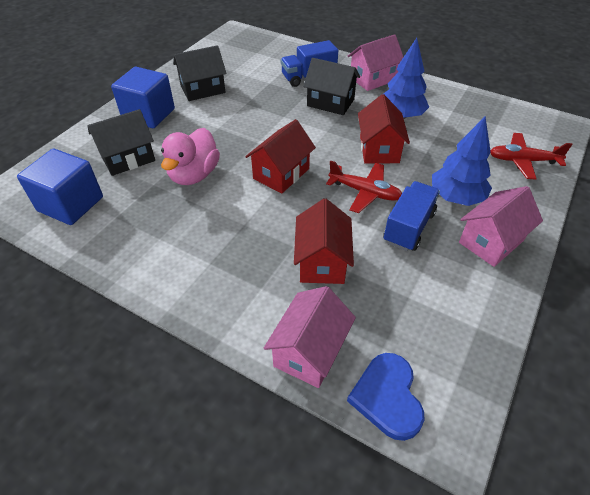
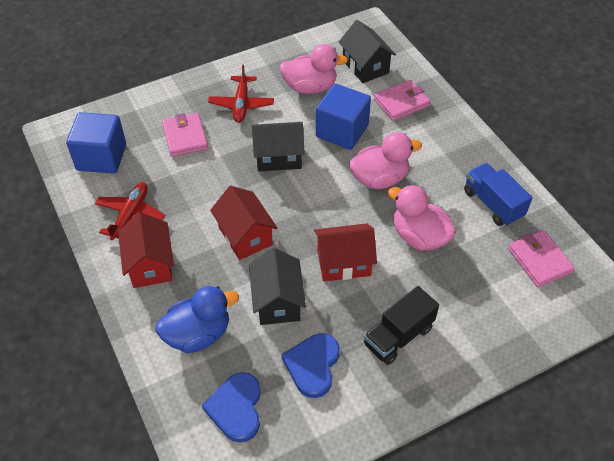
black truck: none = 0 -> [364,286,439,365] = 1
blue duck: none = 0 -> [156,286,239,353] = 1
blue heart: [347,353,424,441] = 1 -> [202,372,261,443] [281,333,340,398] = 2
blue tree: [383,38,429,119] [432,117,492,206] = 2 -> none = 0
blue truck: [281,40,338,87] [383,181,440,251] = 2 -> [464,163,532,226] = 1
pink duck: [161,128,220,185] = 1 -> [279,44,348,94] [349,132,422,189] [388,185,456,251] = 3
pink house: [264,286,356,388] [348,34,403,91] [459,186,543,267] = 3 -> none = 0
pink wallet: none = 0 -> [162,113,208,157] [374,80,431,121] [508,230,575,287] = 3

